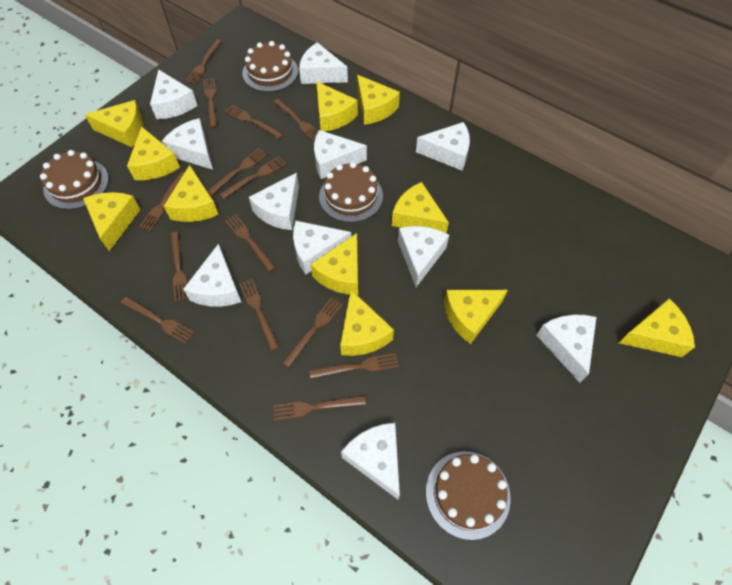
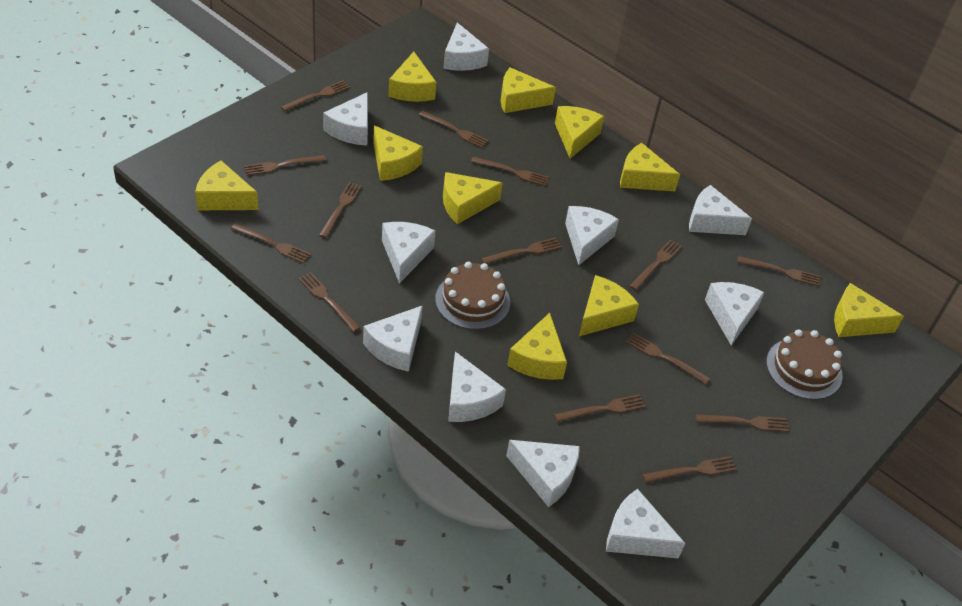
brown cake: [40,150,109,210] [242,41,298,92] [319,162,383,222] [426,451,511,540] = 4 -> [435,262,510,330] [766,329,843,400] = 2
white cheese: [150,69,198,119] [162,118,213,170] [183,244,241,307] [249,173,299,230] [293,221,351,274] [299,42,348,84] [314,130,367,179] [341,423,400,499] [398,226,449,287] [416,122,470,171] [537,315,596,383] = 11 -> [323,92,368,146] [363,305,423,372] [382,222,436,284] [443,23,489,71] [448,351,506,422] [506,440,580,507] [565,206,619,265] [606,489,685,559] [689,185,752,235] [705,282,764,345] = 10
yellow cheese: [83,192,141,251] [85,100,143,147] [127,126,180,180] [164,165,219,222] [310,233,358,295] [316,81,358,132] [340,290,394,356] [357,75,400,125] [392,182,449,233] [444,290,508,344] [619,298,695,357] = 11 -> [195,161,259,210] [373,126,423,181] [388,52,436,102] [443,172,503,224] [501,67,556,113] [507,313,567,380] [555,106,604,159] [579,275,639,336] [620,143,680,191] [834,283,904,337] = 10

